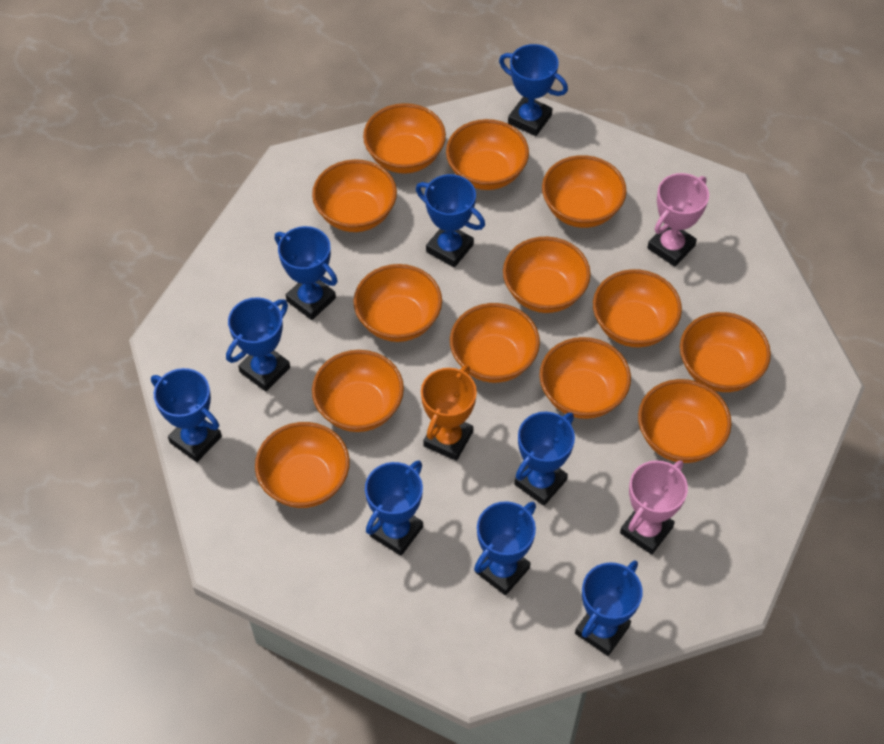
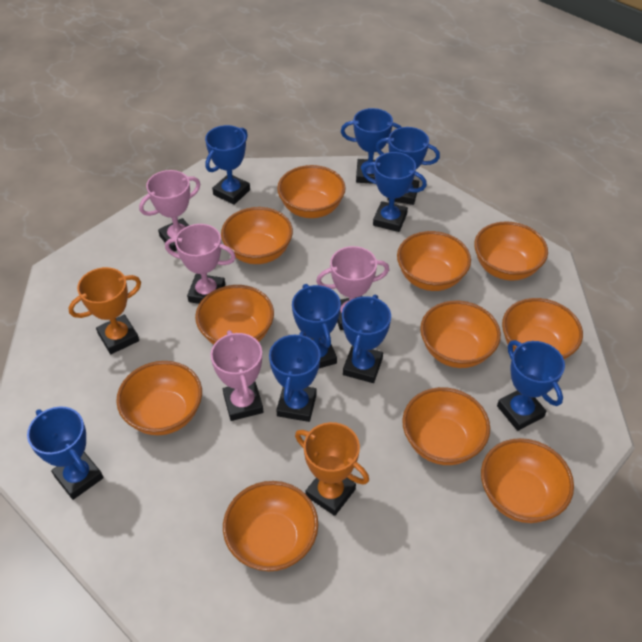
orange bowl: [255,422,350,508] [312,159,397,232] [312,350,404,432] [353,264,442,342] [363,103,446,174] [446,119,529,190] [450,303,540,383] [503,237,591,313] [539,337,631,419] [542,155,627,228] [593,269,682,347] [638,379,731,463] [680,312,771,392] = 13 -> [116,361,202,435] [195,285,274,345] [221,207,293,264] [223,481,318,571] [277,165,346,218] [397,231,471,291] [402,387,490,465] [420,300,501,368] [474,221,548,281] [481,438,574,523] [502,298,583,360] = 11
orange trophy: [421,365,477,461] = 1 -> [68,267,141,354] [295,422,369,516] = 2
pink trophy: [620,460,688,555] [647,173,709,267] = 2 -> [139,170,200,252] [165,224,236,304] [211,330,264,421] [316,246,389,330] = 4

